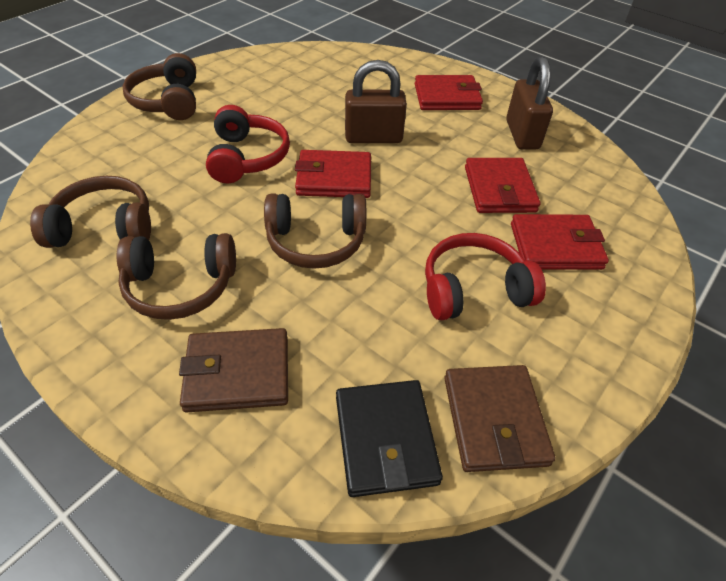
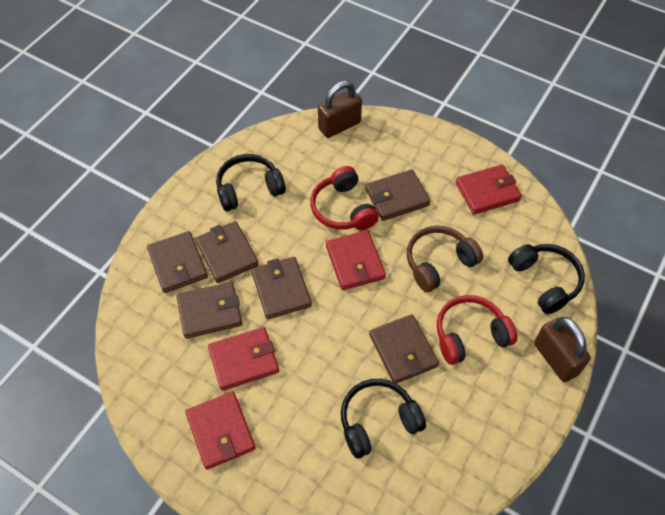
black headphones: none = 0 -> [216,154,286,211] [341,379,426,459] [508,244,585,314] = 3
black wallet: [336,380,443,497] = 1 -> none = 0
brown headphones: [30,176,151,248] [117,233,236,320] [123,53,196,120] [264,194,366,269] = 4 -> [407,225,483,292] = 1
brown wallet: [179,328,288,413] [444,365,556,472] = 2 -> [147,231,208,293] [177,282,242,339] [195,221,259,283] [251,257,312,319] [365,169,430,221] [369,314,439,384] = 6

